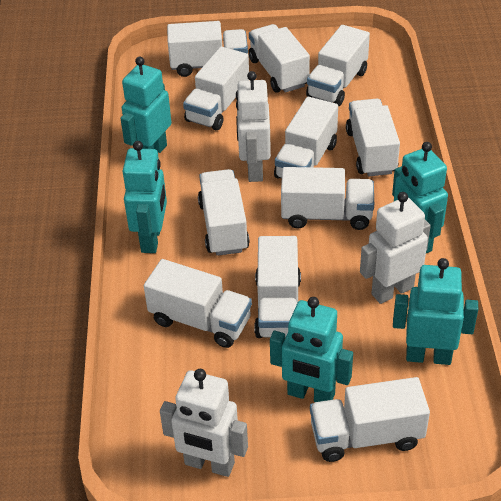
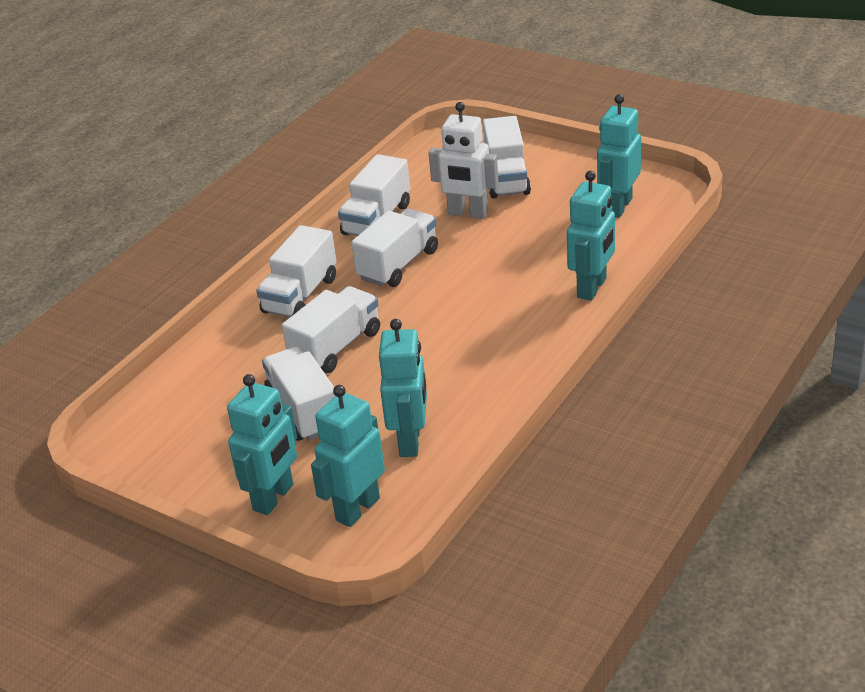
white robot: [160,369,248,477] [236,71,271,182] [360,192,431,304] = 3 -> [429,102,499,219] = 1
white truck: [144,259,252,348] [167,21,248,77] [183,46,249,130] [198,169,250,256] [249,24,310,93] [254,236,301,338] [274,97,338,179] [281,167,374,230] [306,25,370,106] [310,377,430,462] [346,99,400,176] = 11 -> [256,225,337,317] [262,347,335,441] [282,286,380,373] [338,154,410,236] [351,208,438,287] [483,116,531,198] = 6

